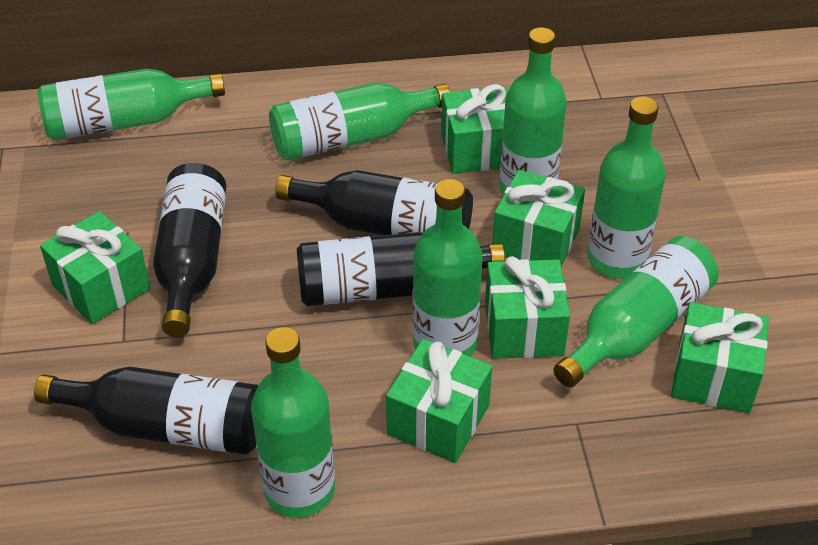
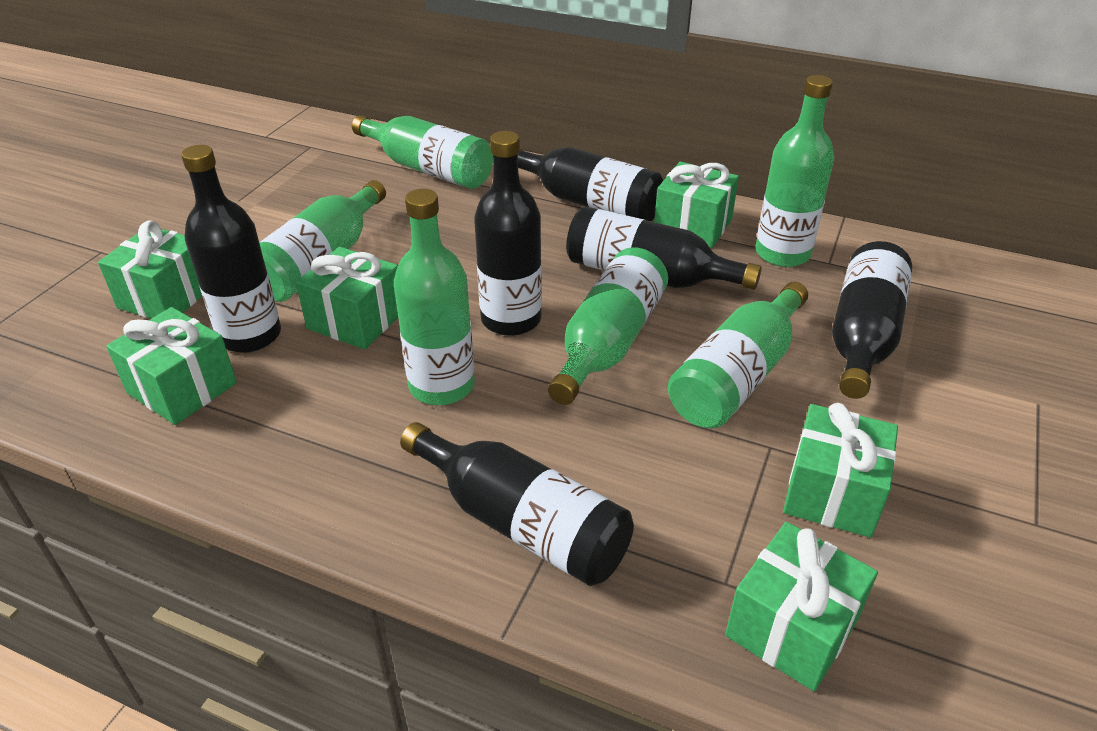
black bottle: [34,367,258,455] [153,163,226,337] [275,170,473,235] [297,232,505,306] = 4 -> [181,145,281,353] [400,422,634,586] [474,131,542,336] [518,147,664,221] [566,206,762,290] [832,241,912,399] = 6
green bottle: [37,69,225,140] [251,327,335,517] [269,83,450,160] [412,179,483,357] [499,27,567,195] [553,236,718,388] [587,96,666,279] = 7 -> [259,180,386,302] [352,115,493,189] [394,189,475,405] [548,247,668,405] [668,282,808,429] [755,75,834,267] = 6

